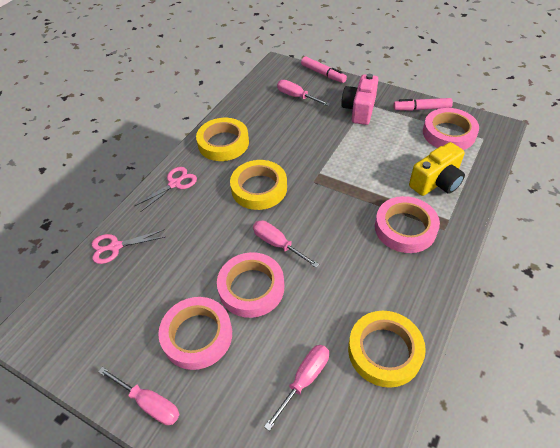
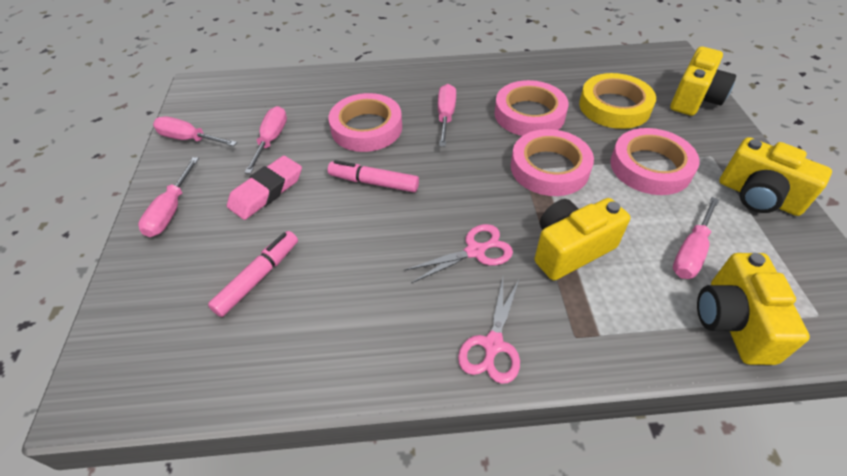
pink camera: [341,74,379,125] = 1 -> none = 0
pink eraser: none = 0 -> [227,156,302,220] = 1
pink screwdriver: [98,367,180,425] [253,220,319,268] [264,345,329,431] [277,80,330,106] = 4 -> [138,157,199,237] [153,116,237,146] [244,106,287,174] [438,84,456,146] [673,197,719,279] = 5
yellow camera: [409,142,465,196] = 1 -> [535,198,630,280] [670,47,736,116] [697,253,810,365] [719,137,832,216] = 4
yellow tape: [196,118,249,161] [230,160,287,210] [348,311,426,388] = 3 -> [579,73,656,129] = 1

